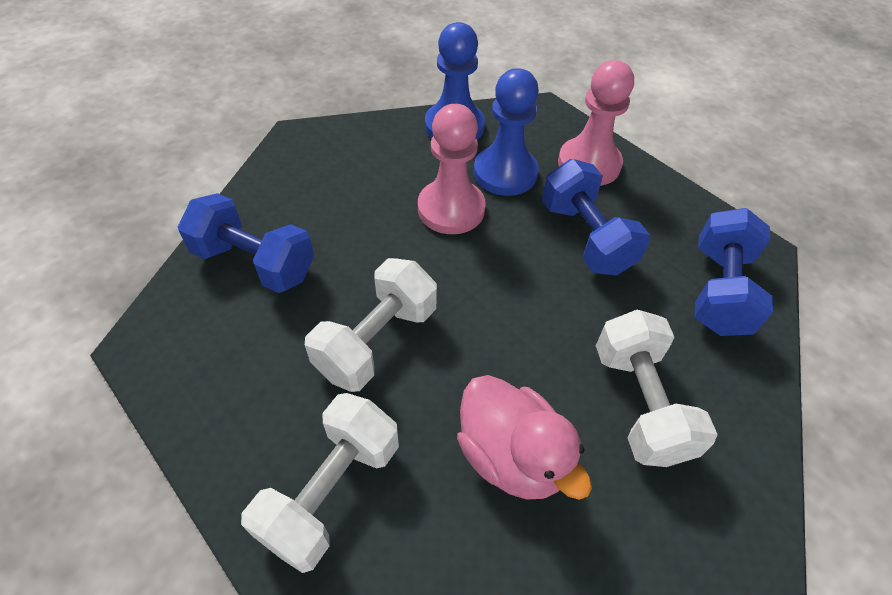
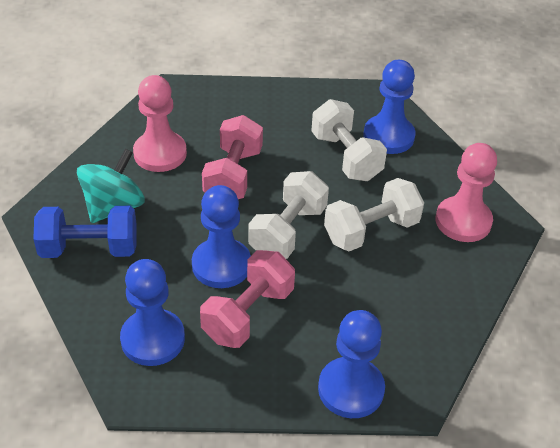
blue dumbbell: [178,193,314,293] [542,159,650,276] [694,208,773,336] = 3 -> [33,206,137,258] = 1
blue pawn: [425,22,485,140] [474,68,539,196] = 2 -> [120,259,185,366] [192,185,251,288] [318,310,385,418] [363,60,415,154] = 4
pink duck: [457,375,592,500] = 1 -> none = 0
pink dumbbell: none = 0 -> [200,250,295,348] [202,115,263,199] = 2
turquoise spinning top: none = 0 -> [77,149,145,223] = 1

